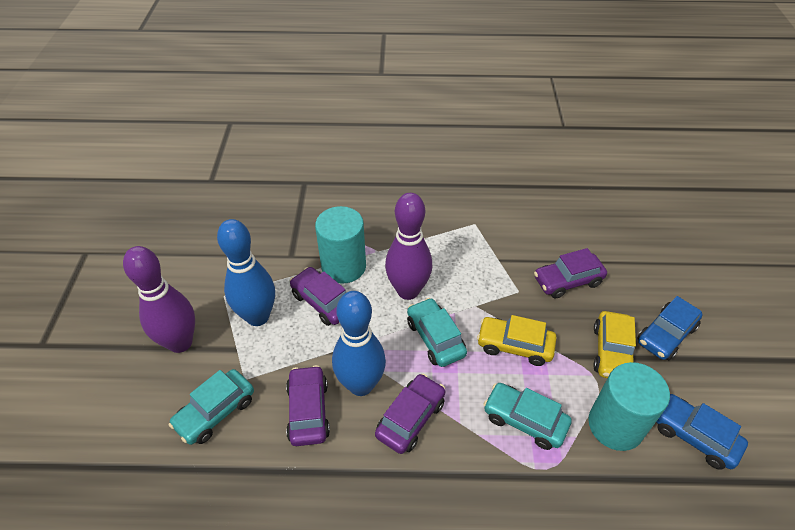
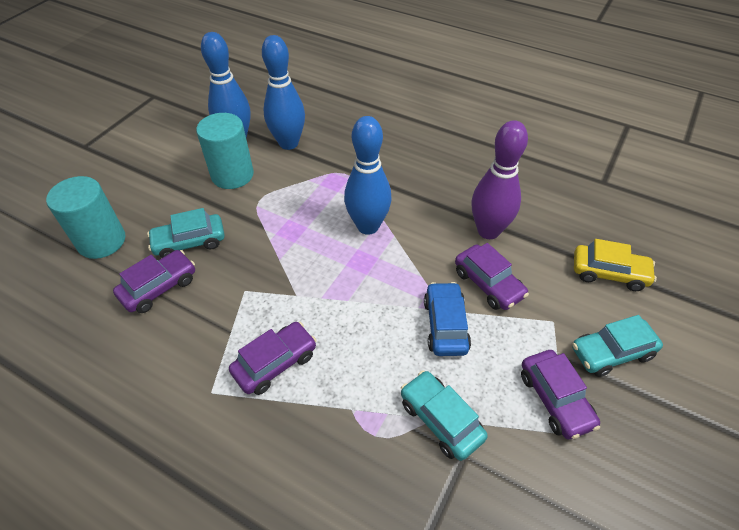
blue bowling pin: [217,219,275,326] [332,291,386,396] = 2 -> [201,32,251,138] [262,35,305,150] [344,116,392,235] = 3
blue car: [637,296,703,360] [656,394,748,470] = 2 -> [424,282,471,356] = 1
purple bowling pin: [123,246,195,353] [385,193,432,300] = 2 -> [472,120,528,239] = 1
yellow car: [477,315,557,366] [593,311,636,378] = 2 -> [574,239,657,291] = 1

